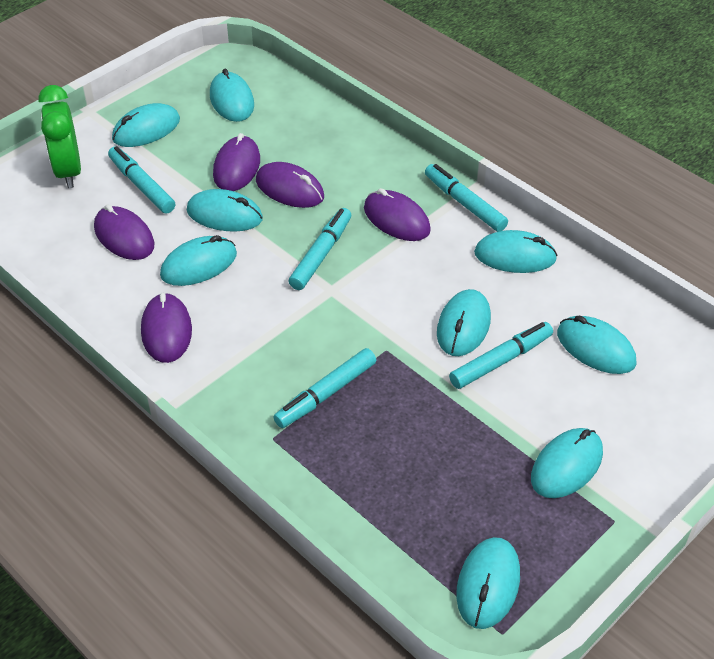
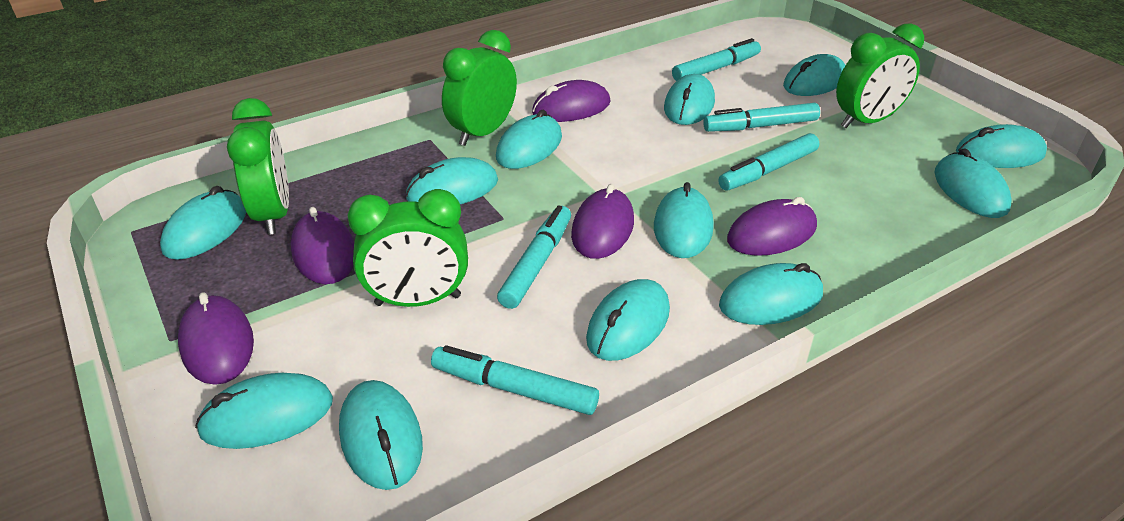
green clock: [39,85,81,188] = 1 -> [227,98,289,235] [347,189,468,307] [442,30,517,146] [836,23,924,128] = 4
turquoise mouse: [112,103,180,147] [160,235,237,286] [187,189,263,232] [210,68,254,122] [437,289,491,356] [456,537,520,629] [474,230,557,273] [531,428,603,498] [557,315,636,374] = 9 -> [160,186,246,260] [195,373,333,449] [339,380,423,490] [406,157,498,204] [496,110,562,169] [586,279,670,361] [654,182,713,258] [664,74,715,125] [719,263,823,325] [783,54,846,96] [934,148,1012,218] [956,124,1047,168] = 12

